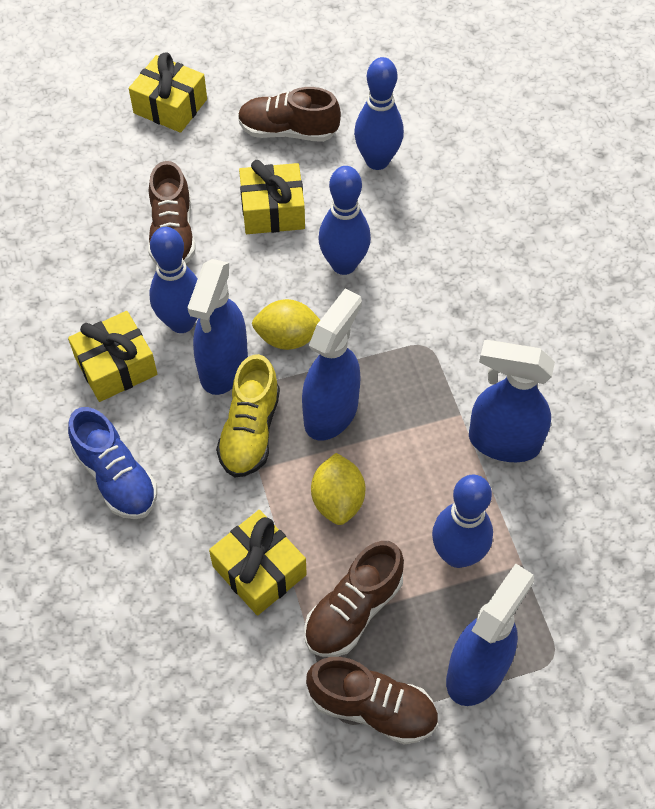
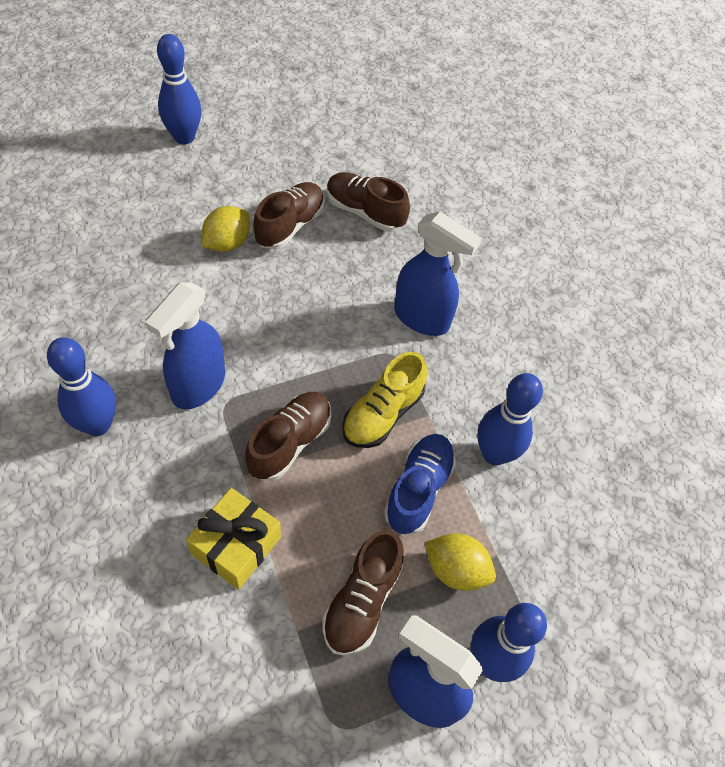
blue spray bottle: [187,259,248,395] [302,289,362,441] [446,564,534,706] [469,340,555,462] = 4 -> [145,282,225,410] [388,615,483,728] [394,211,482,336] = 3
yellow gift: [68,311,157,402] [129,52,207,133] [209,510,307,616] [239,160,305,234] = 4 -> [186,488,281,589] = 1

